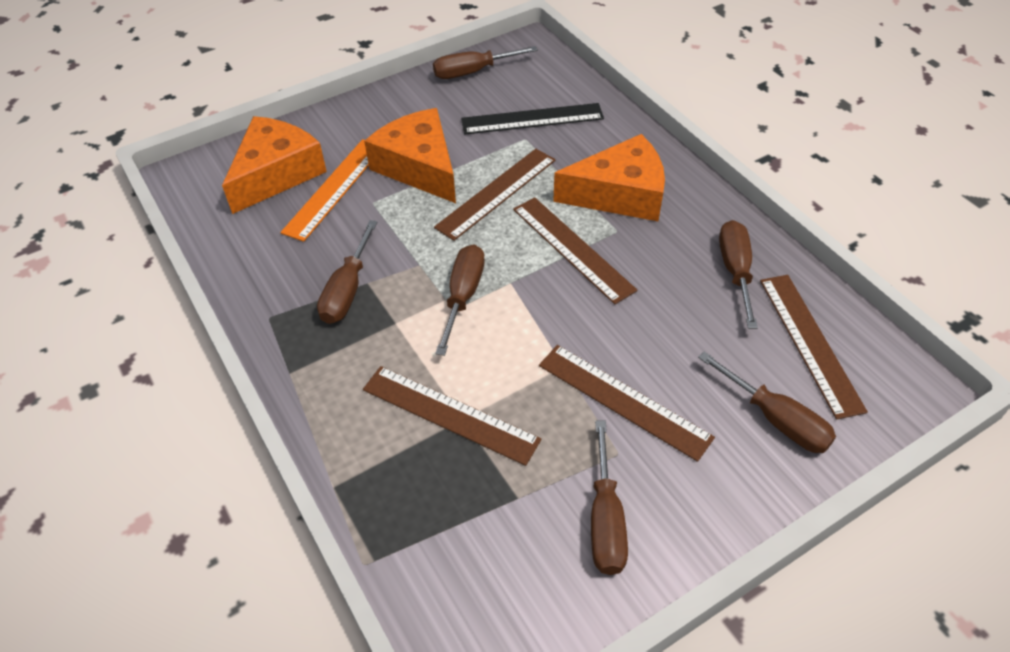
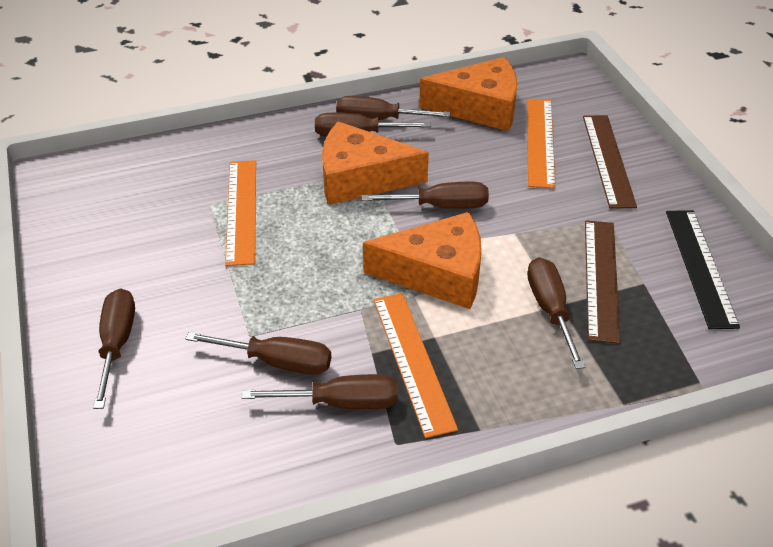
brown ruler: [363,366,542,466] [434,149,556,241] [513,197,637,304] [539,345,715,462] [760,275,868,420] = 5 -> [583,115,637,208] [585,220,621,344] = 2
brown screwdriver: [317,220,378,324] [433,46,538,79] [435,244,485,356] [591,421,628,575] [698,352,836,453] [719,220,758,329] = 6 -> [93,288,135,409] [186,332,331,375] [242,374,398,409] [315,113,431,137] [336,96,450,120] [362,182,489,209] [527,257,586,369] = 7
orange ruler: [280,139,369,242] = 1 -> [225,160,256,266] [373,293,458,438] [527,99,556,189] = 3

